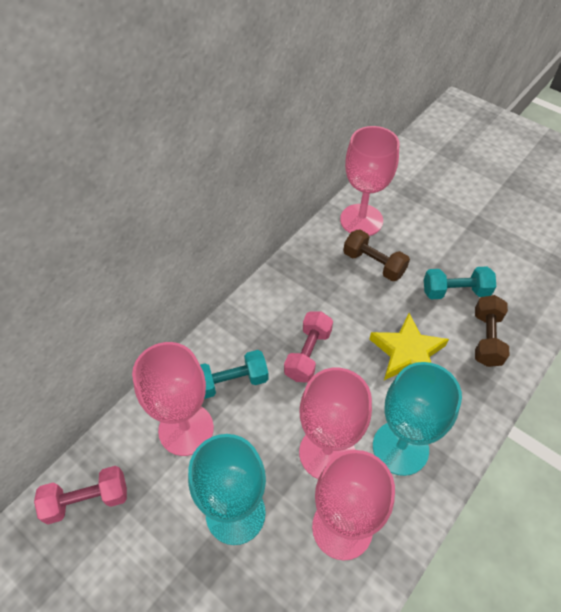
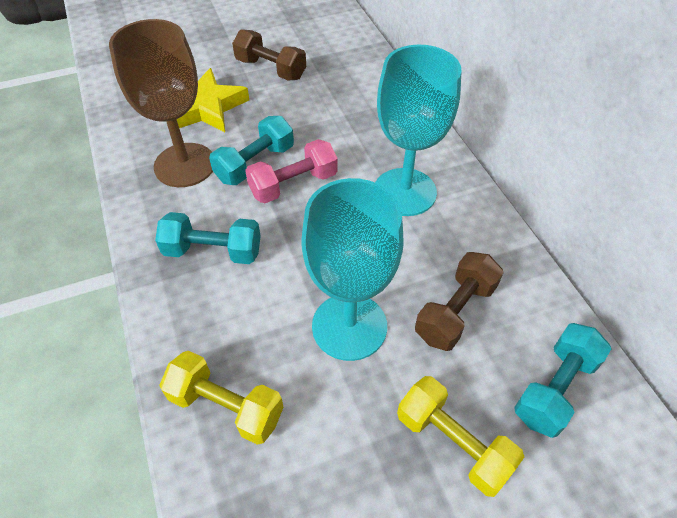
brown goblet: none = 0 -> [109,19,213,187] = 1
pink dumbbell: [34,466,127,524] [284,311,333,383] = 2 -> [245,139,338,203] = 1
pink goblet: [132,342,214,456] [299,368,372,479] [312,450,395,560] [340,126,399,236] = 4 -> none = 0
turquoise dumbbell: [200,350,269,399] [424,266,496,299] = 2 -> [155,212,261,264] [209,116,294,185] [514,323,611,438] = 3
yellow dumbbell: none = 0 -> [159,351,283,445] [397,376,524,497] = 2

